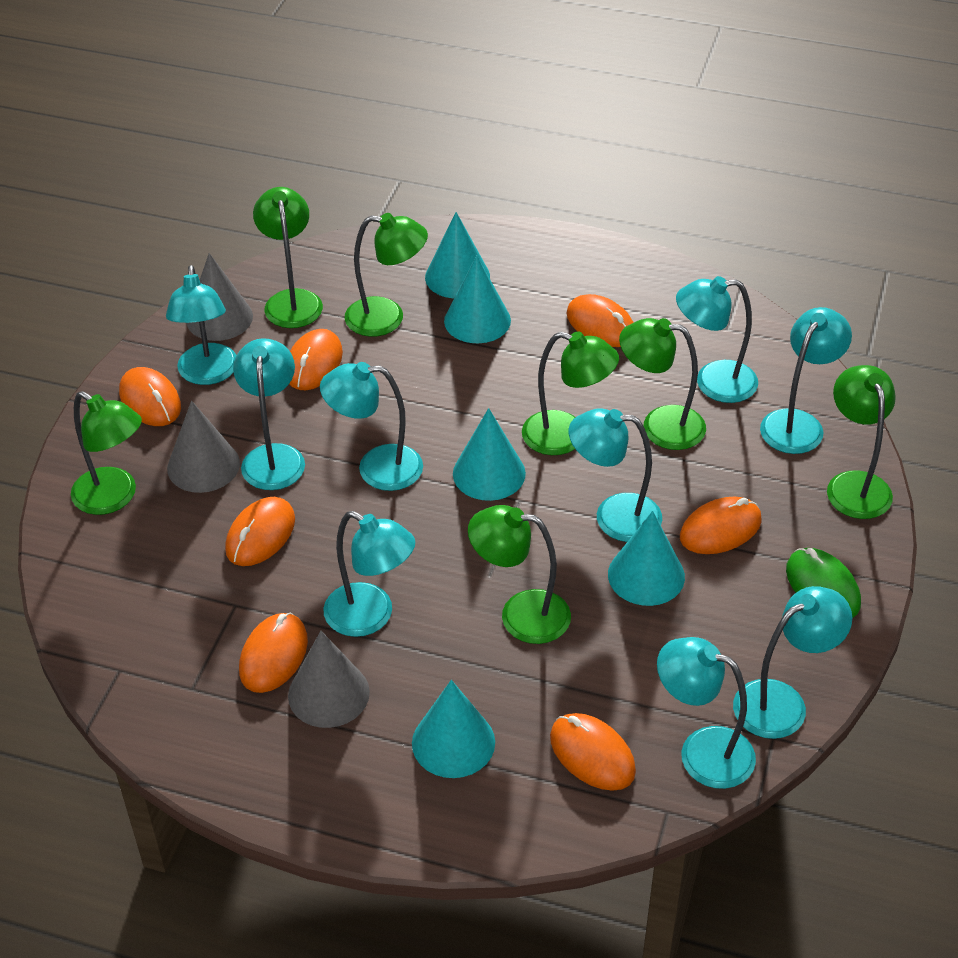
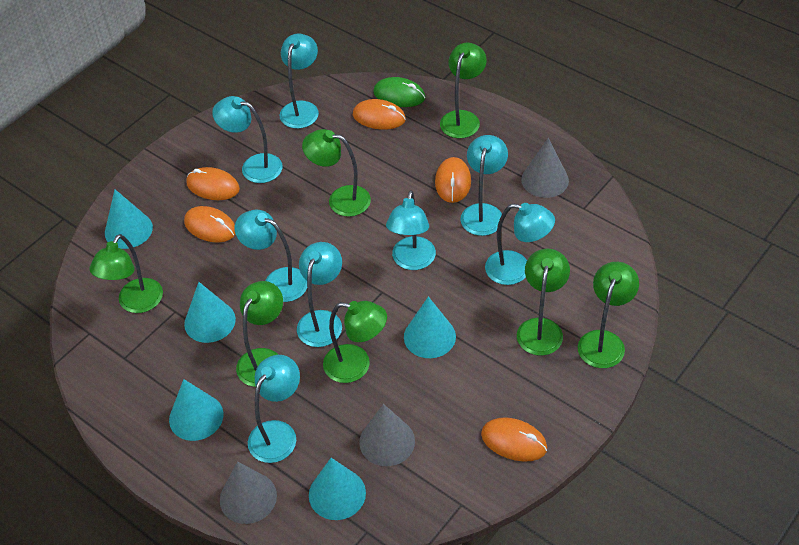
orange mouse: [119,367,181,426] [225,497,295,566] [239,613,308,693] [289,329,343,390] [550,713,636,791] [566,294,634,347] [680,497,762,554] = 7 -> [184,206,235,243] [186,167,240,200] [353,99,406,130] [435,157,471,203] [481,418,547,462] = 5
turquoise lamp: [166,265,236,385] [233,338,305,490] [320,362,423,491] [323,511,415,637] [569,408,662,542] [657,637,756,789] [676,276,758,403] [733,586,852,739] [760,307,852,454] = 9 -> [212,96,283,183] [235,209,307,302] [248,355,300,463] [280,34,319,129] [297,242,342,347] [386,190,436,270] [460,135,508,236] [485,203,555,285] = 8

